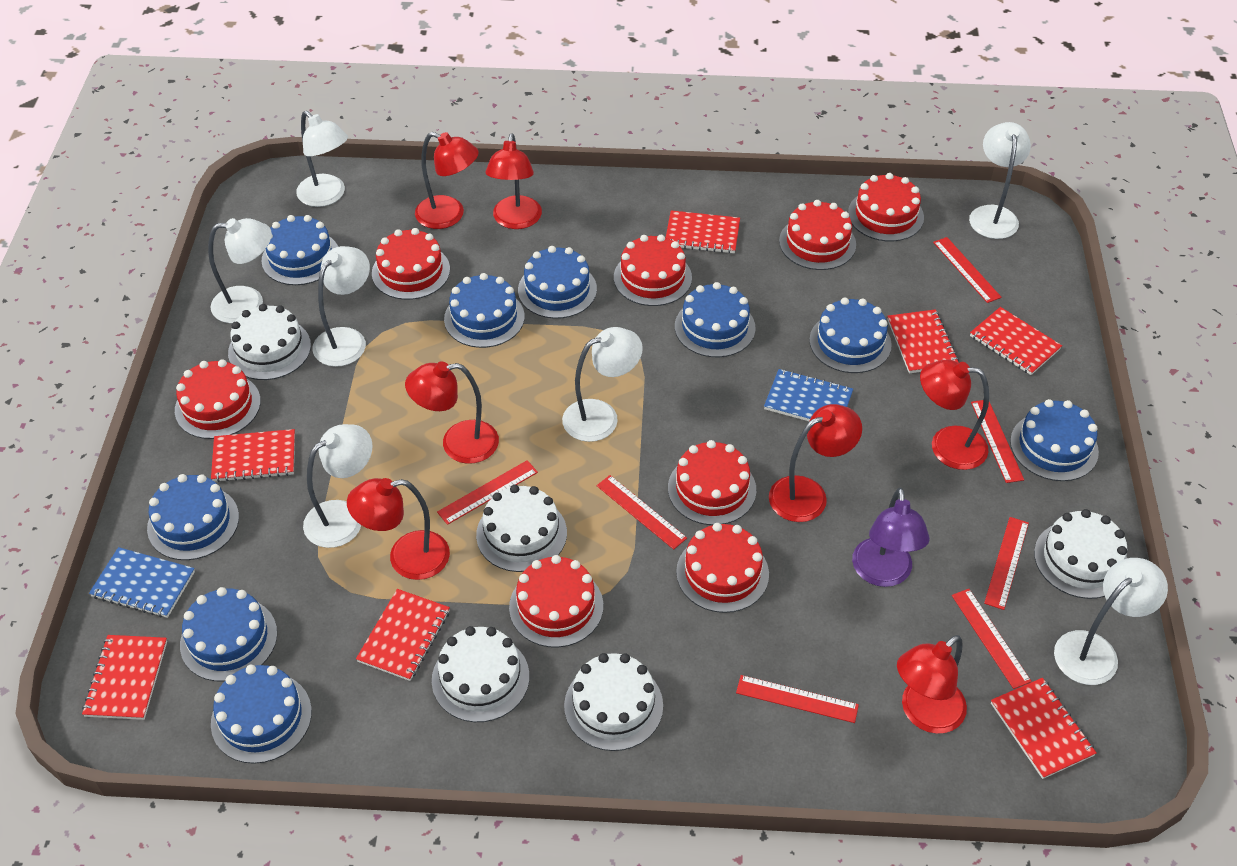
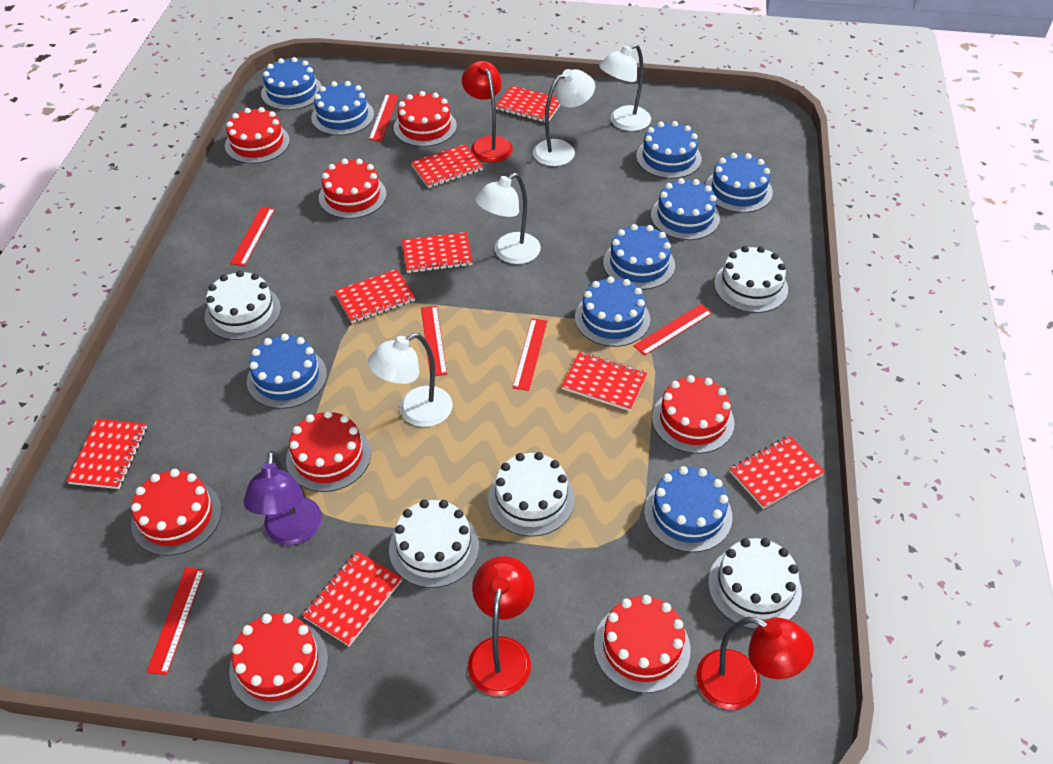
blue notebook: [89,547,195,618] [764,369,853,421] = 2 -> none = 0
red lamp: [347,478,450,580] [405,361,499,464] [415,132,479,229] [485,133,542,229] [769,404,862,522] [897,635,967,734] [920,360,989,470] = 7 -> [462,61,513,163] [468,556,534,696] [696,617,814,710] = 3
red notebook: [82,635,167,720] [211,429,295,482] [356,589,450,681] [666,211,740,254] [887,309,959,373] [970,307,1062,375] [991,678,1096,779] = 7 -> [67,419,147,489] [302,551,402,646] [334,269,415,323] [402,232,473,273] [411,144,483,188] [496,85,561,122] [561,352,647,411] [730,436,825,509] = 8
red ruler: [437,460,538,525] [596,475,687,550] [736,675,859,723] [933,237,1001,303] [952,589,1032,689] [971,400,1024,483] [984,517,1029,610] = 7 -> [147,568,205,675] [230,207,275,266] [369,94,399,141] [421,306,447,376] [512,318,548,391] [633,304,712,356] = 6
white lamp: [208,218,272,323] [296,111,348,207] [303,424,373,548] [312,246,370,367] [562,327,643,442] [969,122,1031,239] [1054,558,1168,685] = 7 -> [368,333,453,427] [475,173,541,264] [533,69,595,166] [599,44,651,131] = 4

